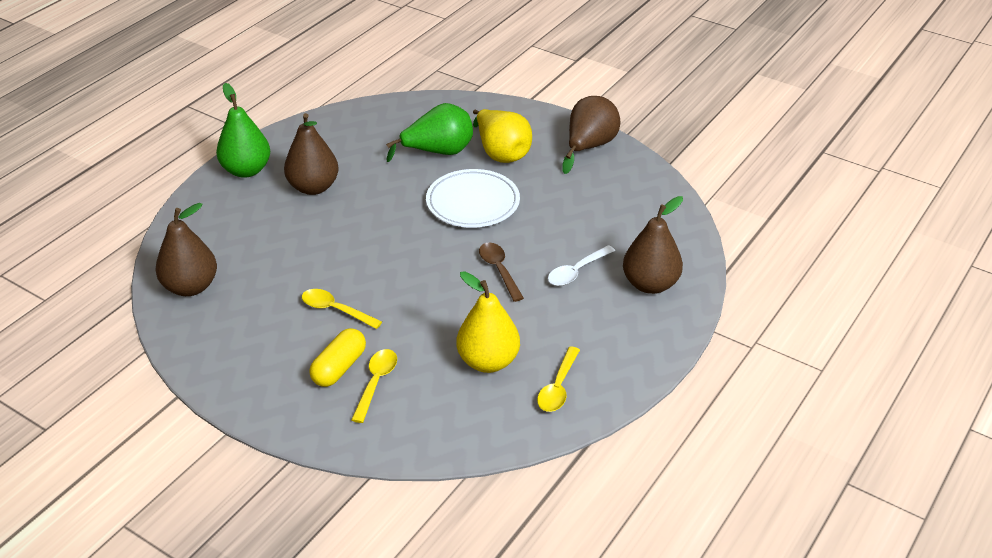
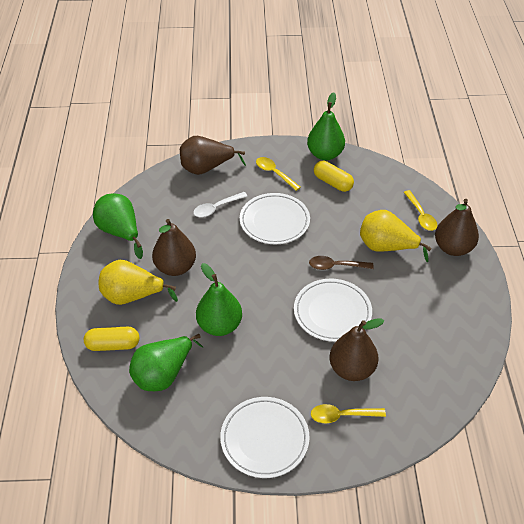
green pear: [216,83,270,178] [386,103,473,162] = 2 -> [93,193,143,259] [129,334,203,391] [196,263,242,336] [307,93,345,160] = 4
white plate: [426,169,520,228] = 1 -> [220,397,309,478] [240,193,310,244] [294,278,372,342] = 3
yellow capsule: [309,328,366,387] = 1 -> [84,327,139,351] [314,161,354,192] = 2

